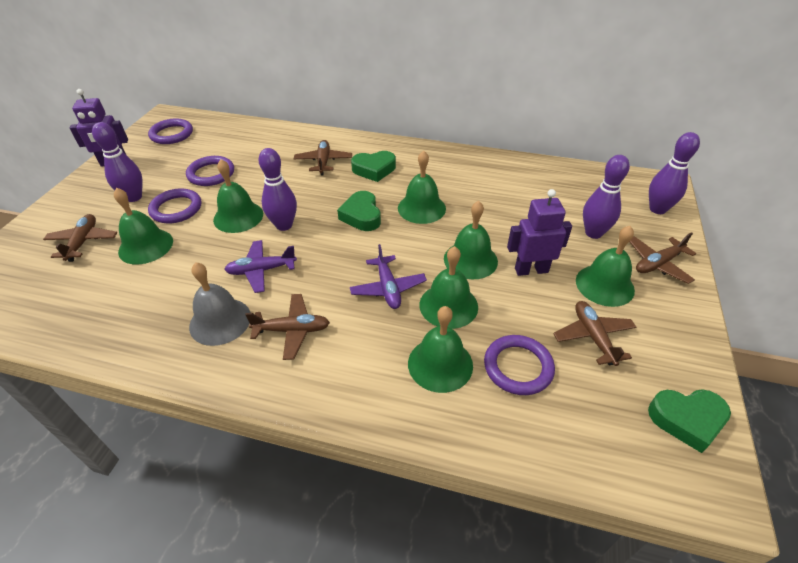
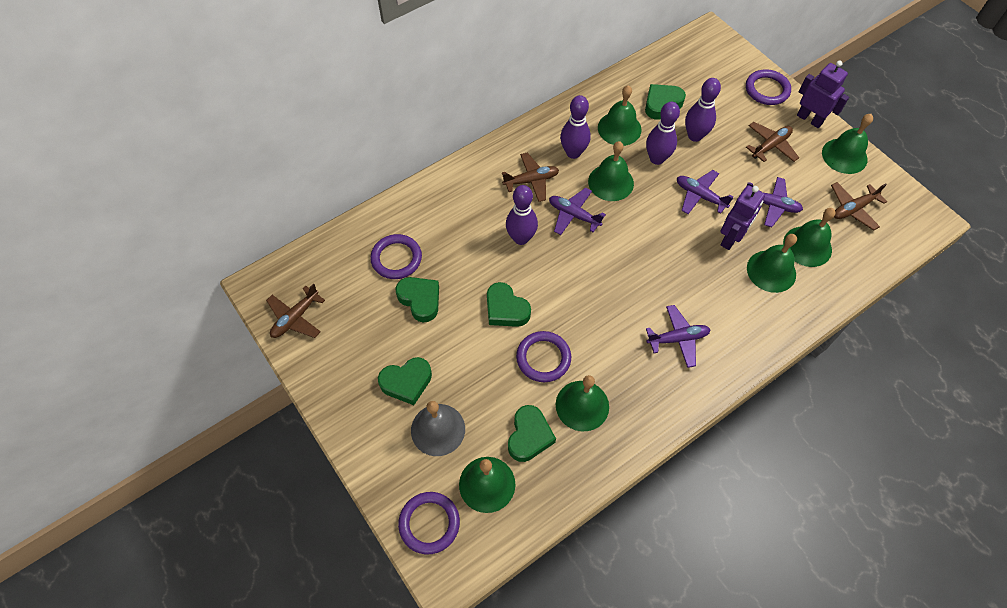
brown plane: [43,214,117,262] [245,294,330,360] [294,140,352,176] [553,301,636,366] [629,232,696,284] = 5 -> [266,283,325,338] [502,152,559,202] [746,122,799,162] [831,182,887,230] = 4
green heart: [337,191,381,231] [351,151,396,182] [648,389,731,453] = 3 -> [378,357,432,405] [396,277,439,323] [487,282,531,327] [508,405,556,462] [645,84,686,120] = 5
purple plane: [224,240,297,293] [350,244,427,309] = 2 -> [549,188,606,235] [646,305,711,368] [677,170,733,214] [747,177,803,227] = 4

